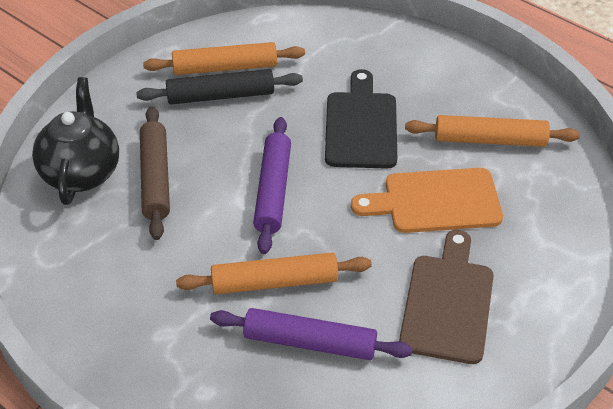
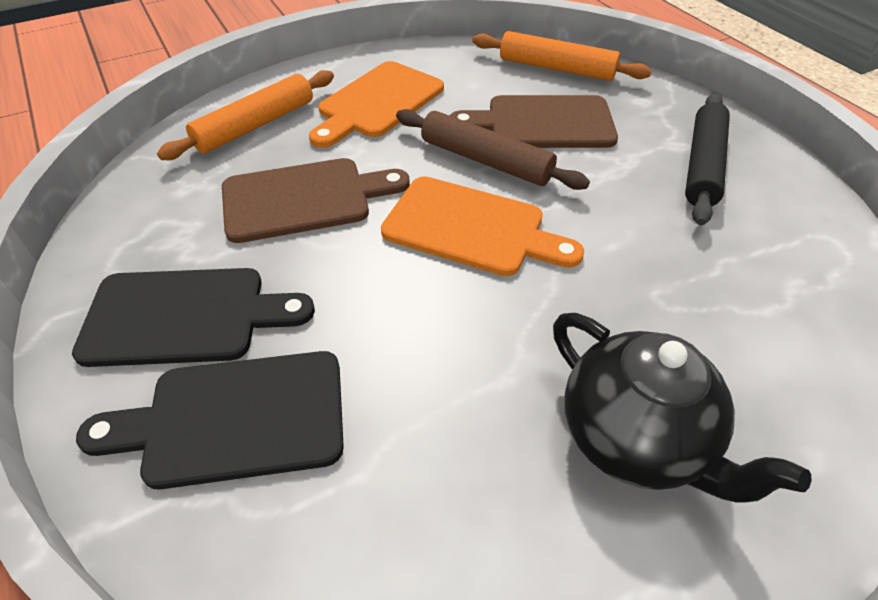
black cutting board: [325,69,397,169] = 1 -> [72,268,315,367] [76,351,344,490] = 2
brown cutting board: [399,230,494,364] = 1 -> [222,158,410,243] [450,95,618,148] = 2
orange cutting board: [351,168,503,233] = 1 -> [309,61,444,148] [381,176,584,276] = 2
orange rolling pin: [143,42,305,75] [176,253,372,294] [405,115,580,147] = 3 -> [157,70,334,160] [472,31,652,81] = 2
purple rolling pin: [210,308,413,360] [253,117,291,254] = 2 -> none = 0

